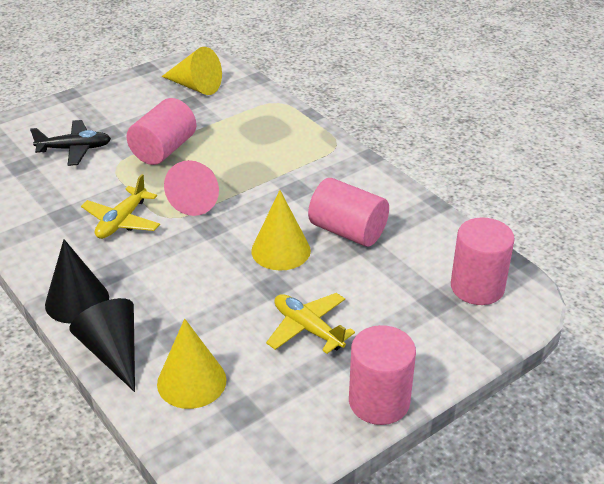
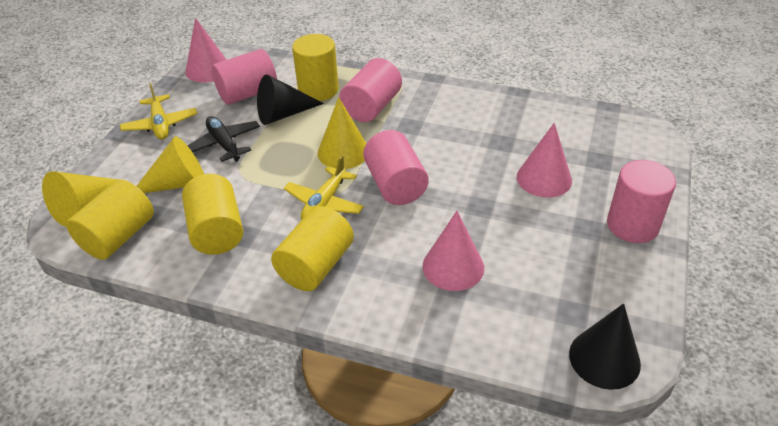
pink cone: [164,160,219,216] = 1 -> [185,18,226,83] [423,211,484,291] [517,123,572,198] = 3
yellow cylinder: none = 0 -> [66,179,154,260] [182,174,243,255] [271,206,354,291] [292,34,339,101] = 4

